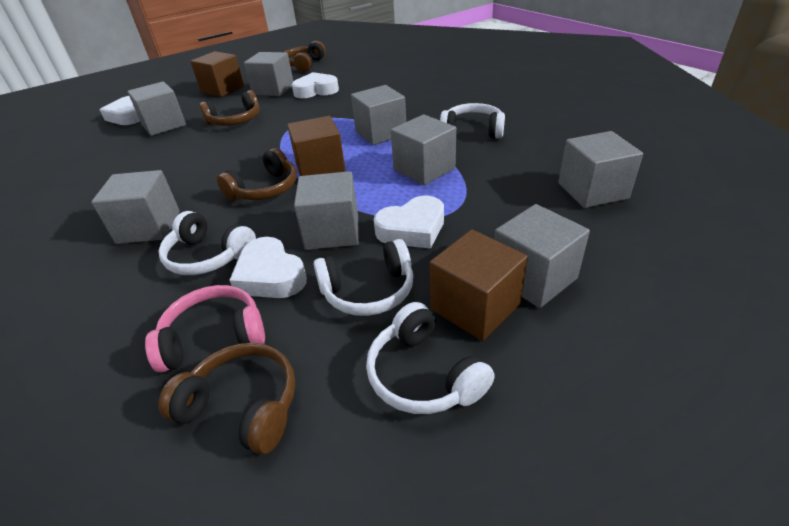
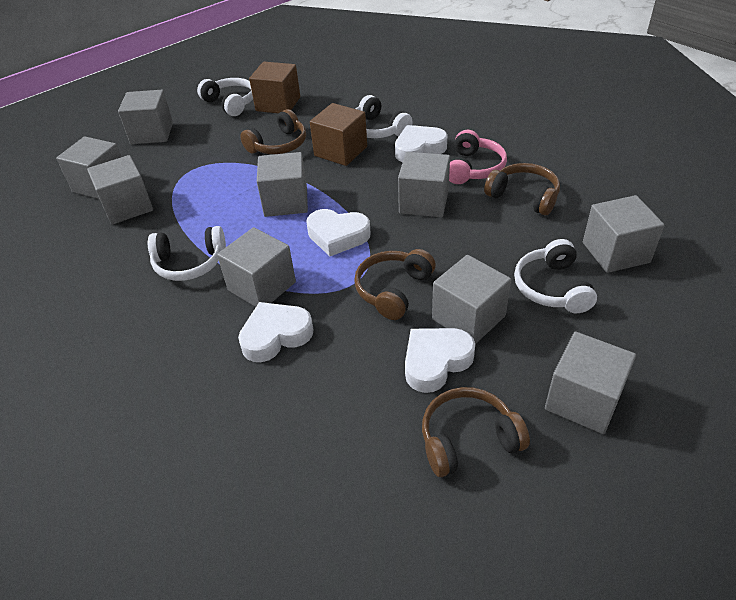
brown cube: [190,51,244,97] [287,116,346,176] [430,230,528,341] = 3 -> [249,62,300,114] [310,103,367,166] = 2
grey cube: [91,170,180,244] [128,81,186,136] [244,52,293,96] [294,171,359,250] [351,85,406,145] [391,114,456,185] [494,204,590,308] [558,131,643,208] = 8 -> [56,136,121,199] [87,155,153,225] [118,90,173,144] [217,227,296,307] [257,152,308,217] [398,152,450,217] [432,255,511,344] [545,332,636,434] [583,195,664,273] = 9

